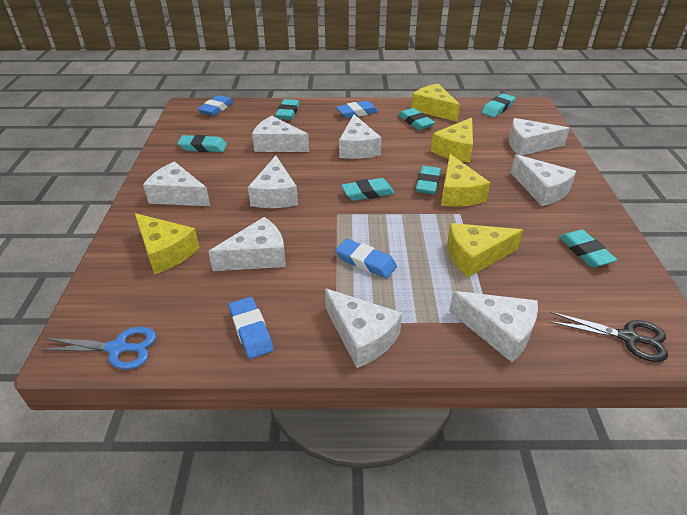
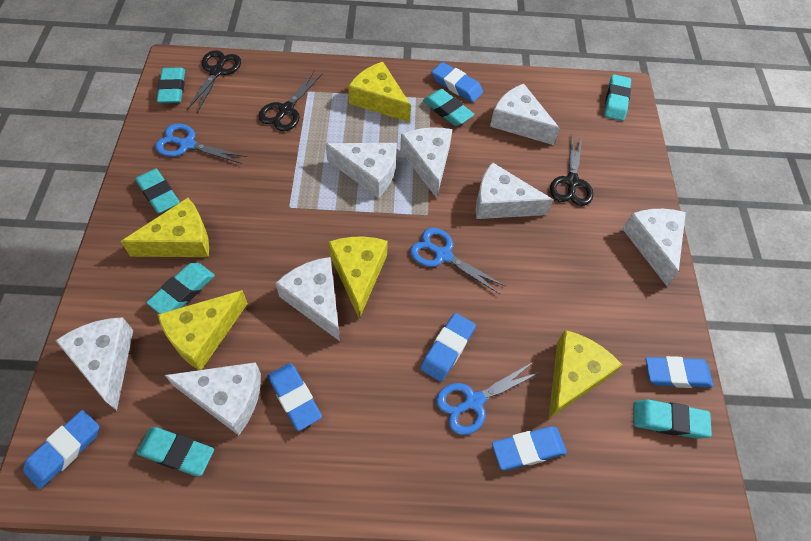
black scissors: [550,312,668,362] = 1 -> [187,50,241,113] [258,71,322,131] [550,136,593,206] = 3
blue eraser: [198,95,234,116] [229,297,273,359] [336,101,378,118] [336,239,397,278] = 4 -> [23,410,99,489] [268,363,322,431] [420,313,476,382] [432,62,483,102] [492,426,567,470] [645,356,713,388] = 6
blue scissors: [38,327,156,370] = 1 -> [155,123,247,164] [410,228,506,294] [436,362,542,435] = 3
white cheese: [143,162,210,206] [208,217,286,271] [248,156,298,208] [252,116,309,152] [325,288,402,368] [339,114,382,159] [449,291,538,362] [509,118,570,156] [511,154,576,206] = 9 -> [55,317,133,411] [165,362,261,435] [275,257,340,341] [326,143,397,198] [400,127,453,198] [476,162,553,219] [490,84,560,145] [622,209,686,286] = 8

